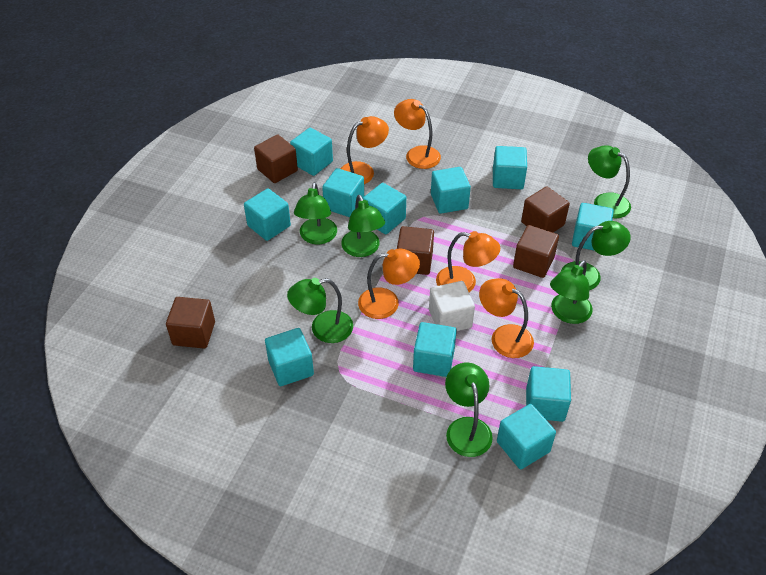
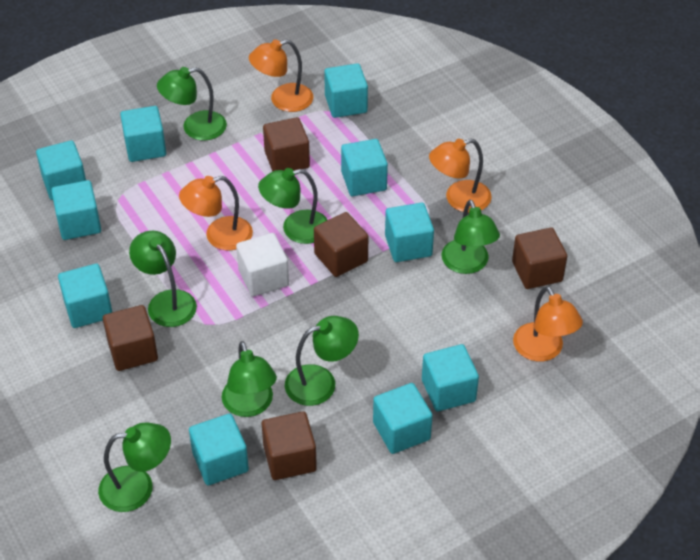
orange lamp: [340,116,389,184] [358,249,420,319] [394,99,441,169] [436,231,500,292] [479,278,534,358] = 5 -> [179,176,253,250] [249,39,313,112] [429,139,491,213] [513,286,583,362] = 4
turquoise cube: [244,188,291,241] [265,328,314,386] [290,128,333,176] [322,168,364,217] [363,183,406,234] [413,322,457,377] [431,167,471,214] [493,146,527,189] [497,404,556,469] [526,366,571,422] [572,203,614,251] = 11 -> [36,140,86,200] [51,180,101,240] [58,264,112,328] [120,106,166,162] [189,413,249,485] [324,63,368,118] [341,139,388,196] [373,383,433,454] [385,202,434,262] [422,344,479,411] = 10

